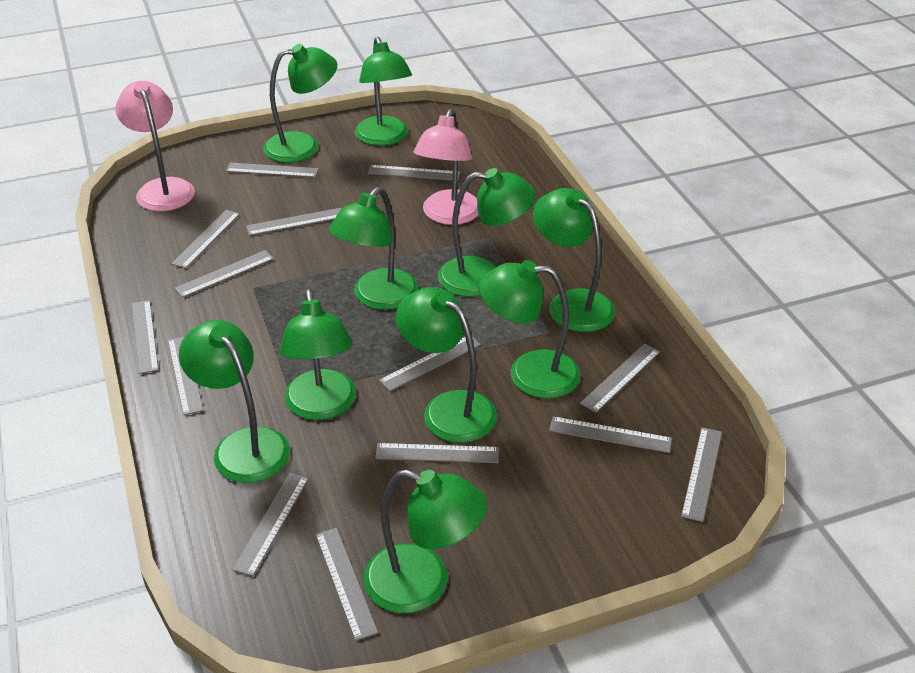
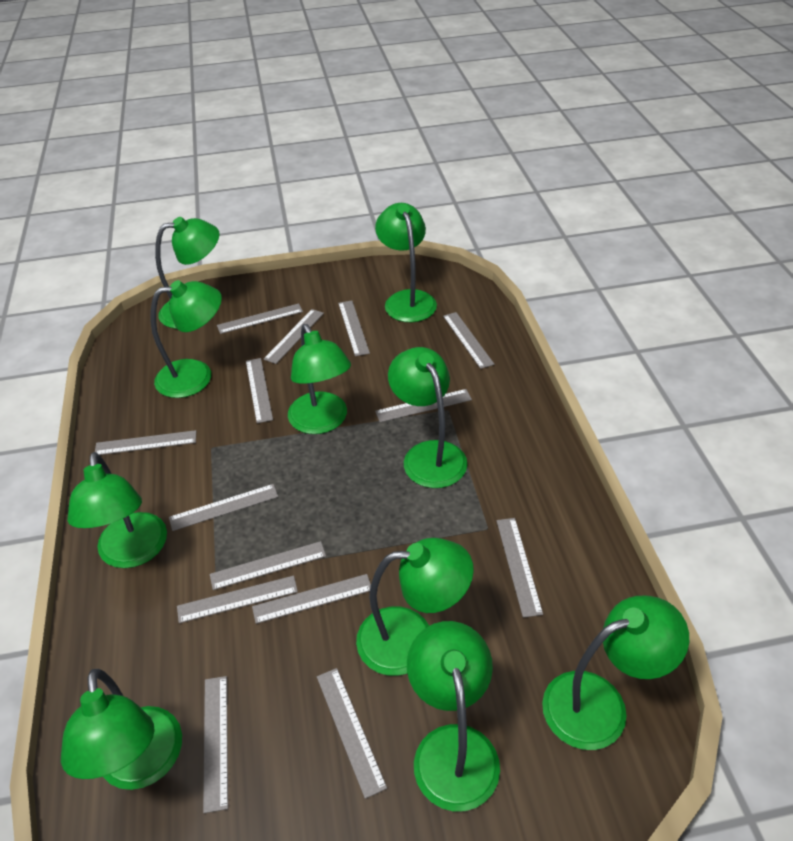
pink lamp: [115,81,195,211] [414,109,478,225] = 2 -> none = 0

